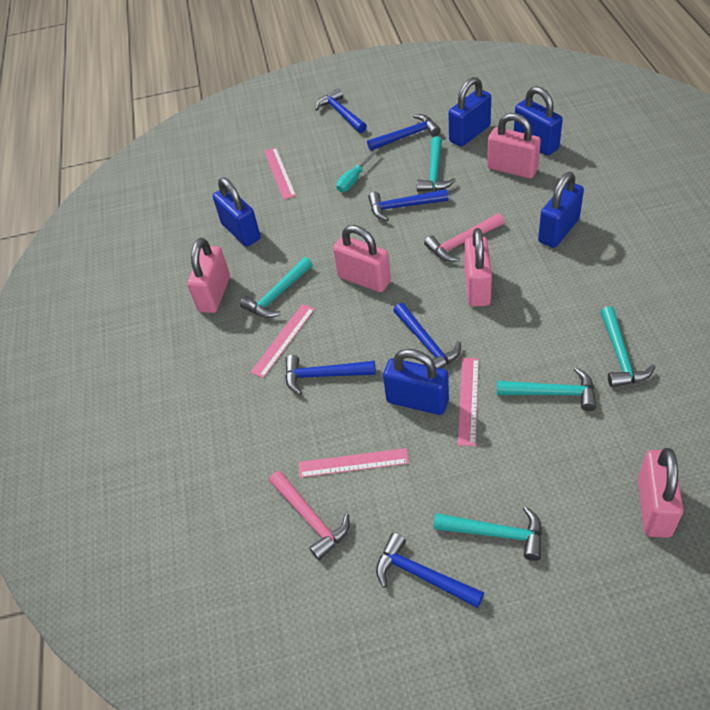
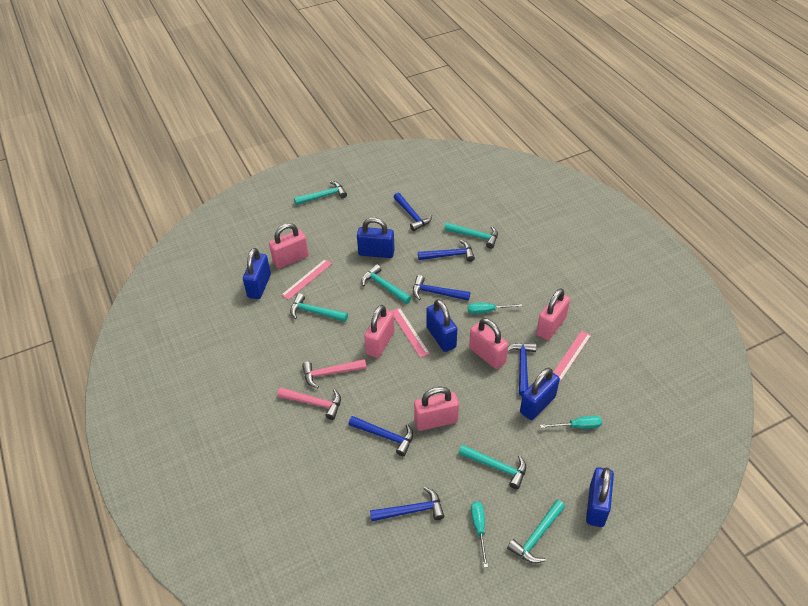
pink ruler: [250,304,315,378] [264,148,296,200] [299,448,409,478] [458,358,479,446] = 4 -> [282,259,332,300] [392,308,430,358] [553,331,591,381] = 3
turquoise hammer: [240,257,313,318] [417,136,456,192] [433,506,542,561] [497,367,597,411] [600,306,655,387] = 5 -> [290,293,348,322] [294,181,347,205] [361,264,411,304] [444,223,498,249] [459,445,526,489] [507,500,565,563] = 6
turquoise screwdriver: [336,148,379,192] = 1 -> [468,303,522,314] [471,501,488,567] [540,416,602,429] = 3

